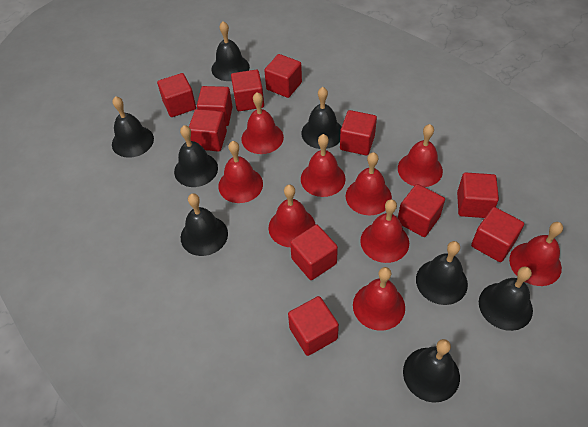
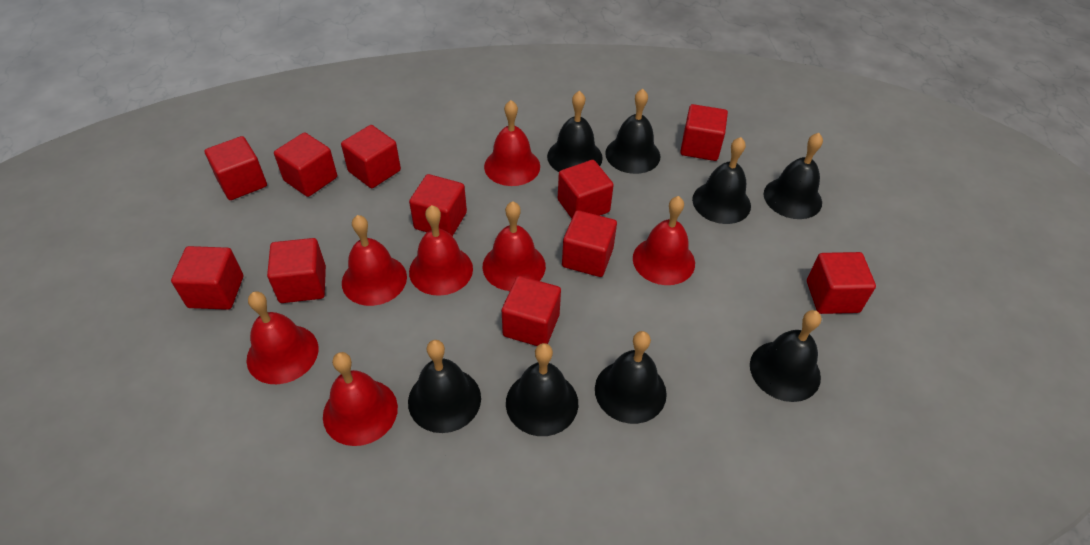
red bell: [218,141,263,203] [242,92,284,154] [268,184,316,247] [301,134,346,197] [346,152,392,216] [353,267,405,331] [360,199,409,263] [398,124,443,187] [509,222,563,286] = 9 -> [247,292,318,384] [323,352,398,446] [342,215,407,306] [409,205,473,296] [483,201,546,291] [484,100,540,186] [633,196,695,285] = 7

